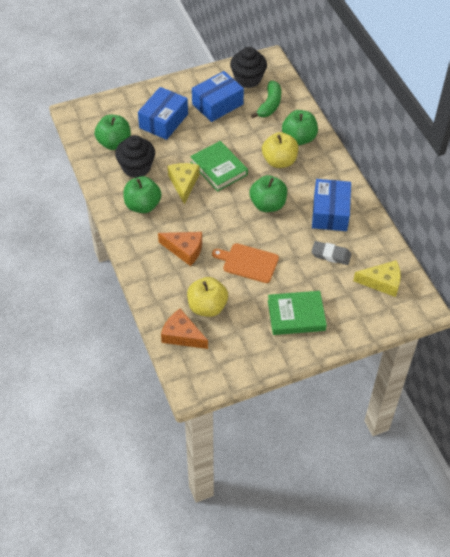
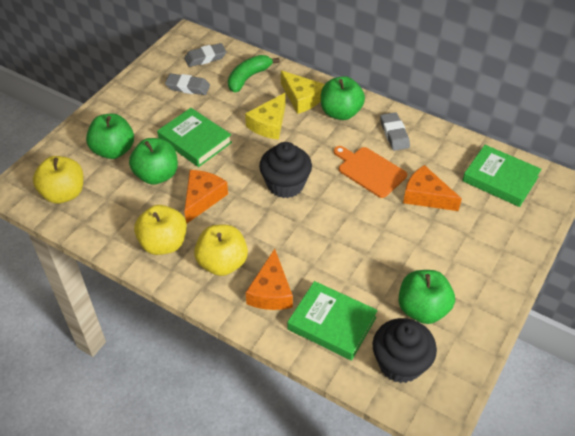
blue box: [138,87,188,140] [192,71,244,122] [312,179,351,231] = 3 -> none = 0
green book: [190,141,248,192] [268,291,327,335] = 2 -> [157,108,232,167] [288,281,378,361] [462,145,542,207] = 3
grey eraser: [311,241,351,265] = 1 -> [165,73,210,95] [184,43,226,67] [380,112,410,151] = 3
orange cheese: [158,232,202,266] [161,308,208,349] = 2 -> [184,170,228,223] [246,249,293,310] [403,165,462,211] = 3
yellow apple: [187,277,228,317] [262,132,298,168] = 2 -> [33,156,83,203] [134,205,187,255] [194,224,248,276] = 3

